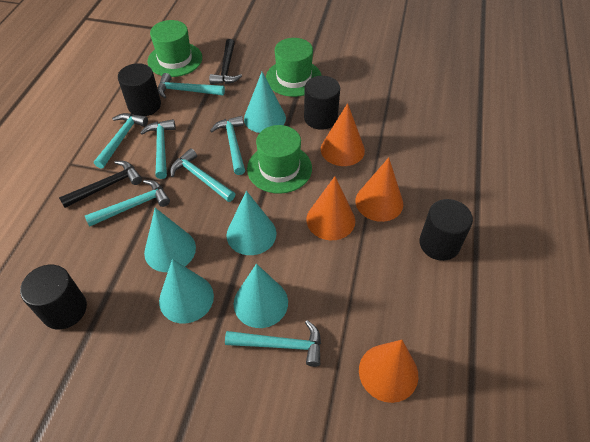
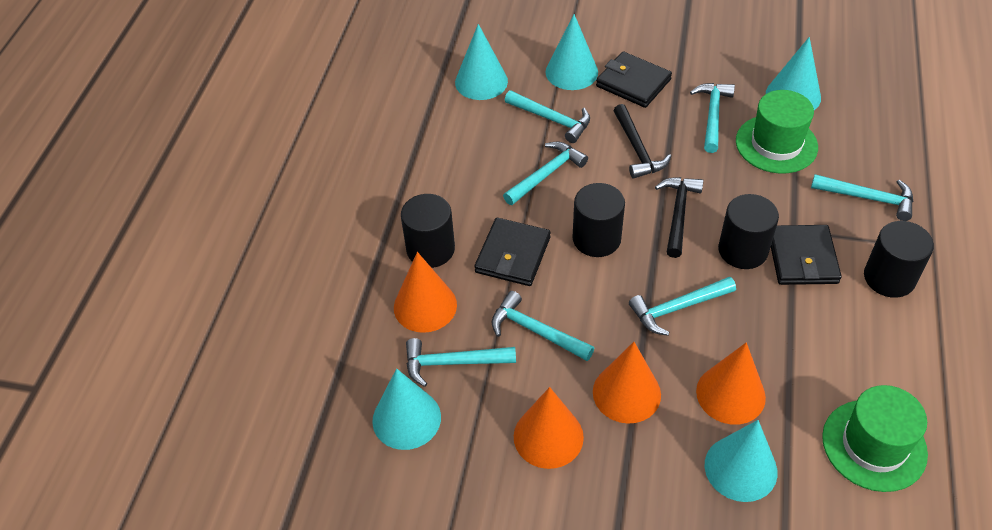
black wallet: none = 0 -> [474,218,551,286] [596,52,672,108] [771,225,842,285] = 3
green hat: [147,20,202,77] [247,125,312,194] [266,38,322,97] = 3 -> [736,90,818,174] [822,385,928,492] = 2

